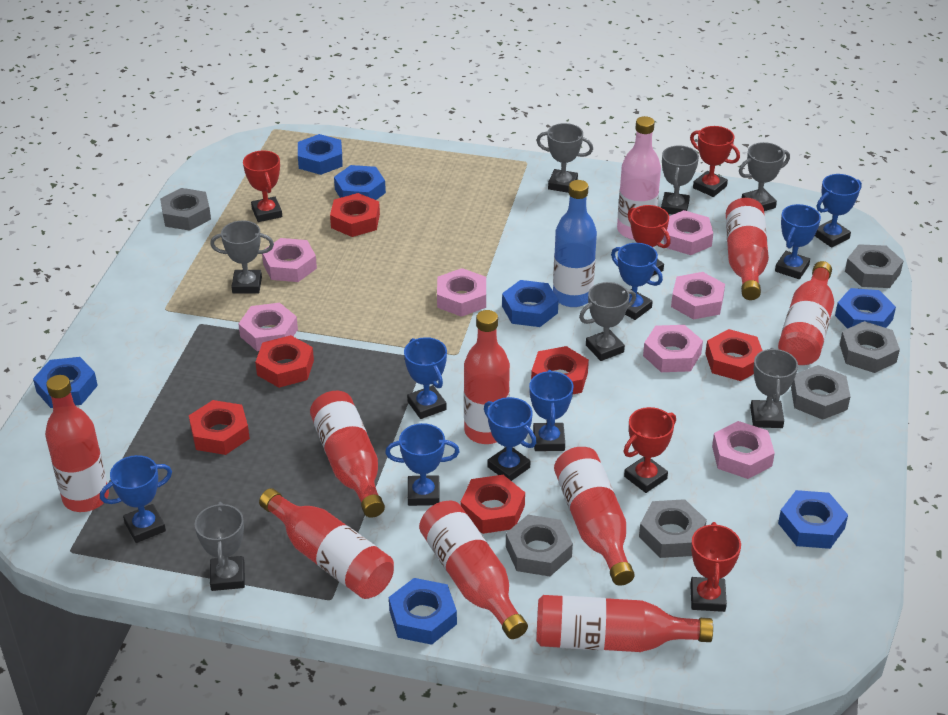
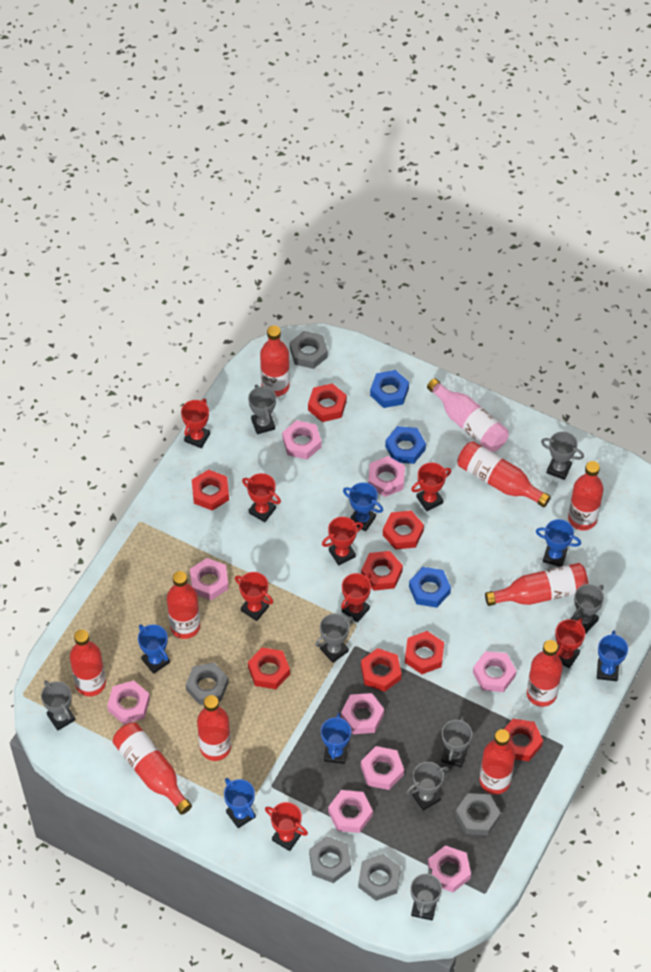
blue bottle: [553,180,597,307] = 1 -> none = 0
blue nut: [33,357,98,408] [298,134,343,175] [334,165,386,200] [389,578,457,645] [502,280,559,327] [778,490,848,549] [835,288,896,329] = 7 -> [370,370,409,408] [385,426,426,464] [409,567,451,608] = 3
blue trophy: [100,455,172,543] [385,423,460,506] [404,337,447,419] [484,397,537,481] [529,370,573,451] [611,243,663,320] [775,204,821,279] [815,174,862,247] = 8 -> [138,624,170,674] [224,778,256,828] [321,713,351,764] [343,482,383,531] [536,519,581,567] [597,630,628,681] = 6
grey nut: [160,188,211,231] [506,515,573,576] [639,499,707,558] [791,365,851,420] [840,321,900,373] [845,244,903,288] = 6 -> [186,663,229,705] [290,331,328,369] [309,836,351,883] [358,854,401,901] [455,793,501,836] = 5
grey trophy: [195,502,245,591] [210,220,274,294] [536,123,593,193] [579,282,636,361] [661,145,699,215] [739,142,790,211] [750,348,798,428] = 7 -> [41,680,75,730] [248,384,276,434] [315,614,353,663] [406,762,449,811] [410,868,442,921] [441,716,472,768] [541,431,584,480] [571,584,604,633] = 8
pink nut: [239,303,298,351] [262,238,317,282] [437,268,486,317] [643,325,703,372] [663,210,713,255] [671,272,725,320] [712,421,775,479] = 7 -> [107,680,150,724] [190,558,229,600] [282,420,321,459] [328,790,373,833] [341,693,384,734] [361,746,404,790] [368,456,405,497] [428,845,471,892] [473,651,516,692] = 9
red bottle: [45,375,109,512] [259,488,394,599] [310,391,385,518] [419,501,528,639] [464,310,510,444] [536,595,713,652] [554,447,635,586] [726,198,769,300] [778,261,834,365] = 9 -> [70,630,106,696] [113,723,192,815] [167,571,200,639] [197,695,231,761] [260,325,290,397] [457,441,551,507] [480,729,515,794] [485,563,588,606] [527,640,563,707] [568,461,604,530] = 10
red nut: [189,400,250,455] [255,335,314,388] [330,193,380,237] [461,475,525,534] [531,346,589,394] [705,329,763,381] = 6 -> [192,469,229,511] [248,647,290,689] [308,383,347,422] [361,551,403,591] [361,648,401,692] [383,511,424,550] [405,631,444,674] [504,719,543,761] = 8
red trophy: [243,151,282,222] [624,407,676,493] [628,205,671,276] [690,126,740,197] [690,522,741,612] = 5 -> [181,399,210,448] [235,572,273,621] [242,473,281,522] [265,802,308,851] [322,517,363,565] [341,573,371,623] [411,462,451,511] [555,618,585,668] = 8

